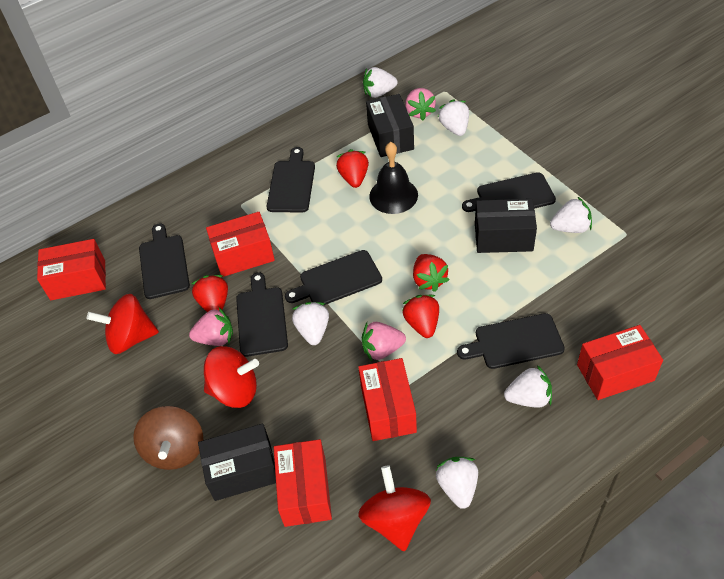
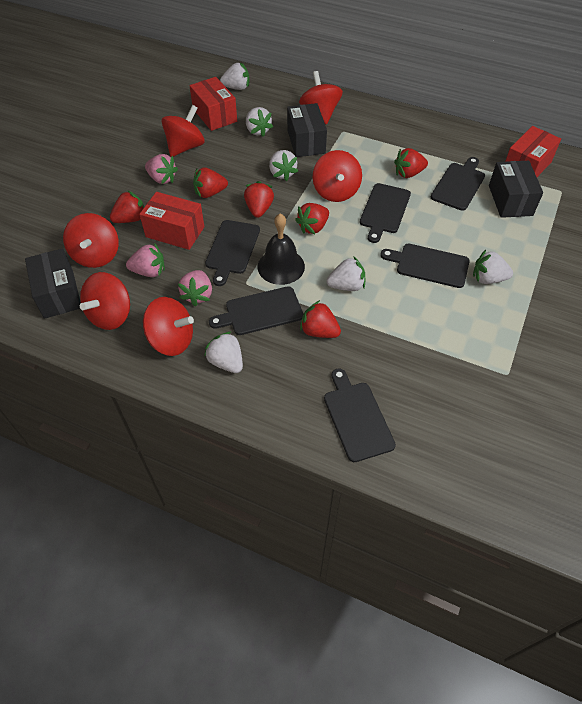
brown spinning top: [133,406,203,470] = 1 -> none = 0
red box: [37,239,106,300] [206,212,275,277] [274,439,332,527] [358,358,417,441] [577,325,663,400] = 5 -> [139,192,204,250] [190,77,237,131] [505,126,561,177] = 3
red spinning top: [87,294,159,354] [204,346,259,408] [358,465,431,551] = 3 -> [63,213,119,268] [80,272,130,330] [143,297,194,356] [162,105,205,157] [299,71,343,125] [313,150,362,202] = 6
red strawberry: [191,275,228,312] [336,149,369,188] [402,295,439,338] [413,254,449,292] = 4 -> [110,190,144,223] [193,167,228,198] [244,181,274,218] [295,203,329,234] [300,300,341,338] [394,148,428,178] = 6

